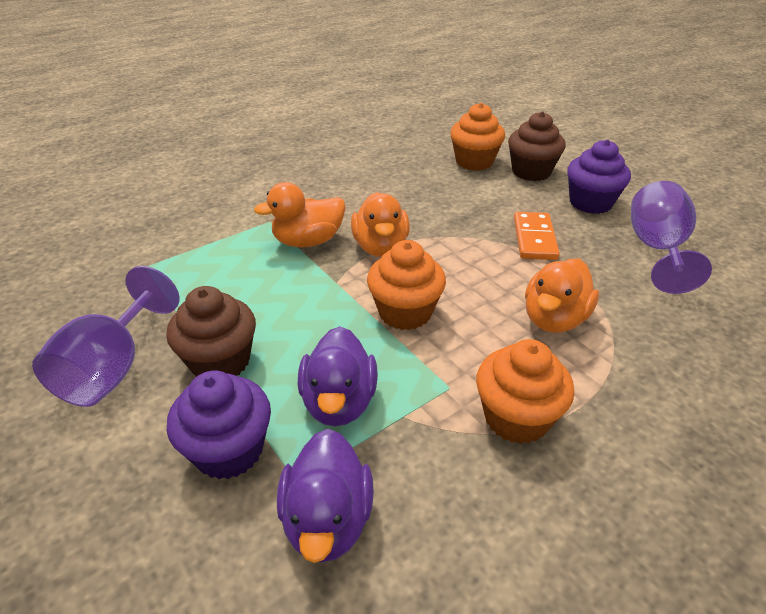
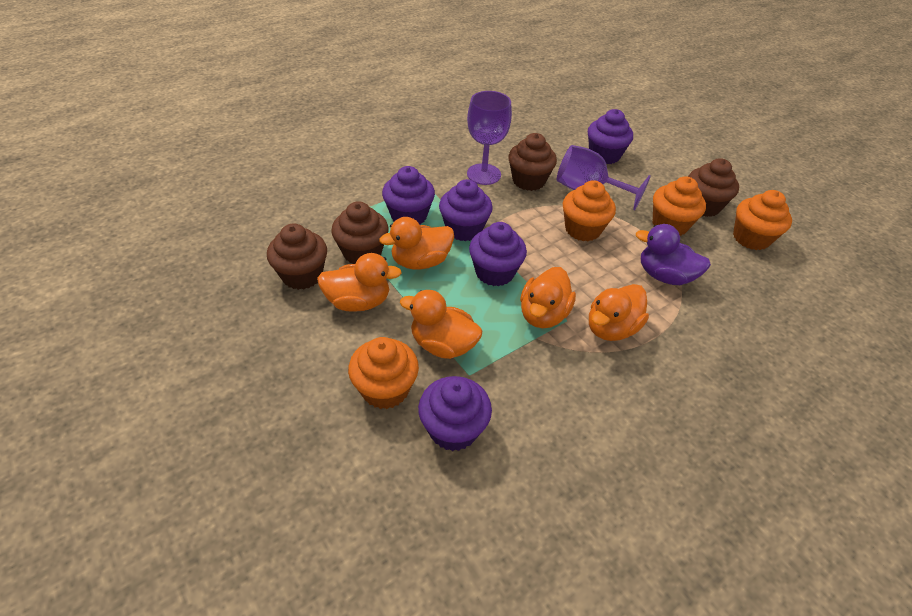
brown cupcake: [166,286,256,377] [508,112,566,181] = 2 -> [267,224,327,290] [331,201,389,264] [508,133,557,191] [688,158,739,217] = 4
orange cupcake: [367,240,446,330] [450,103,505,171] [476,339,574,444] = 3 -> [348,337,419,409] [563,180,616,241] [653,176,706,236] [733,190,792,250] = 4
orange domino: [514,212,560,260] = 1 -> none = 0
orange duck: [254,182,345,247] [351,192,410,257] [525,259,599,333] = 3 -> [317,253,402,312] [379,217,454,269] [400,290,482,359] [520,267,576,328] [589,284,649,341] = 5
purple cupcake: [167,370,271,479] [567,140,631,214] = 2 -> [382,166,435,224] [418,376,492,451] [439,179,493,241] [469,222,527,286] [588,109,633,164] = 5
purple duck: [277,429,374,563] [298,326,378,426] = 2 -> [636,224,711,285] = 1

